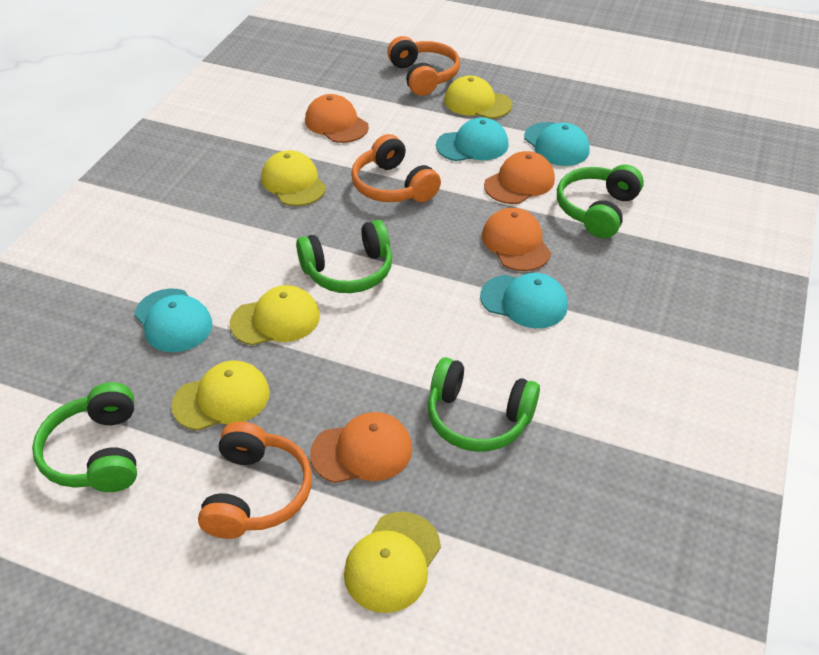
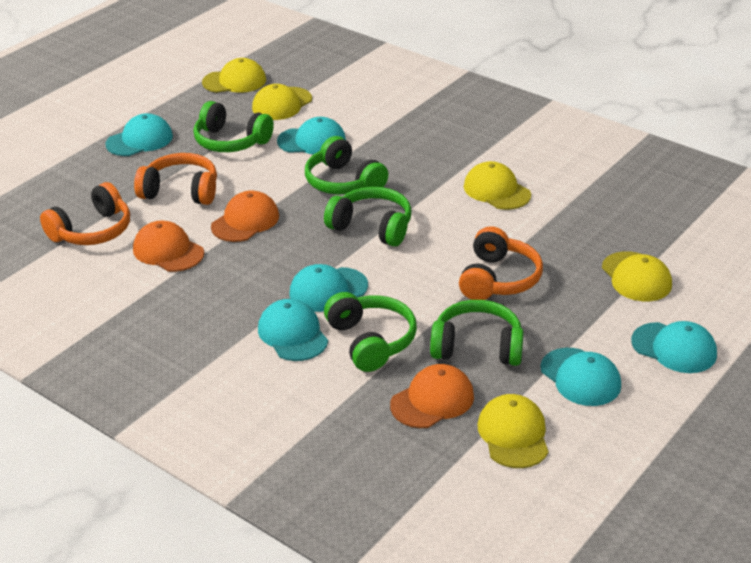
green headphones: [32,382,137,492] [296,220,392,293] [428,357,540,452] [557,164,644,238] = 4 -> [193,101,274,152] [305,136,388,194] [324,187,412,247] [324,292,417,372] [430,300,524,366] = 5
orange cap: [305,94,369,143] [310,412,412,483] [482,208,551,271] [484,151,555,204] = 4 -> [133,221,204,272] [211,191,279,242] [390,364,474,428] = 3
turquoise cap: [135,289,213,352] [436,117,509,161] [480,273,568,328] [524,122,589,166] = 4 -> [105,113,173,156] [258,299,328,361] [277,117,346,154] [290,264,368,312] [540,348,621,406] [631,321,717,373] = 6

